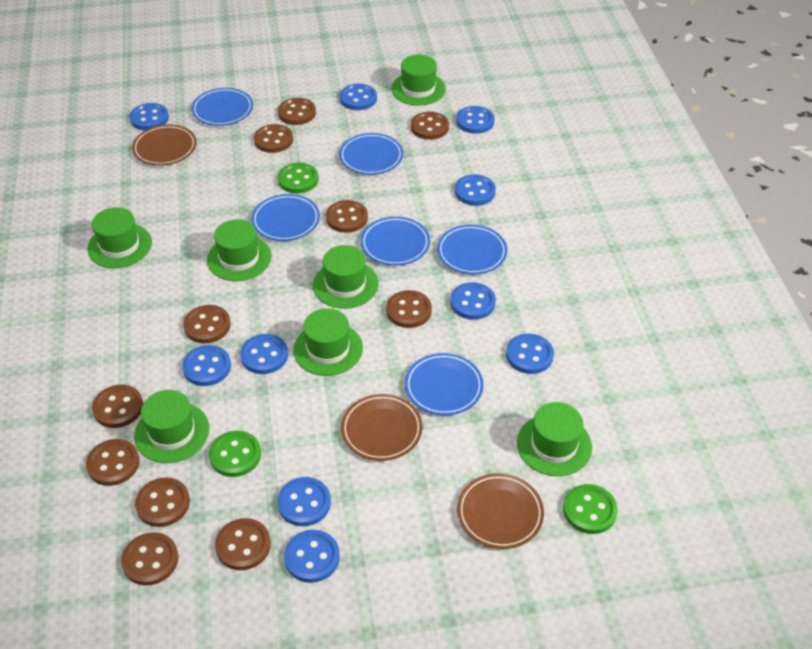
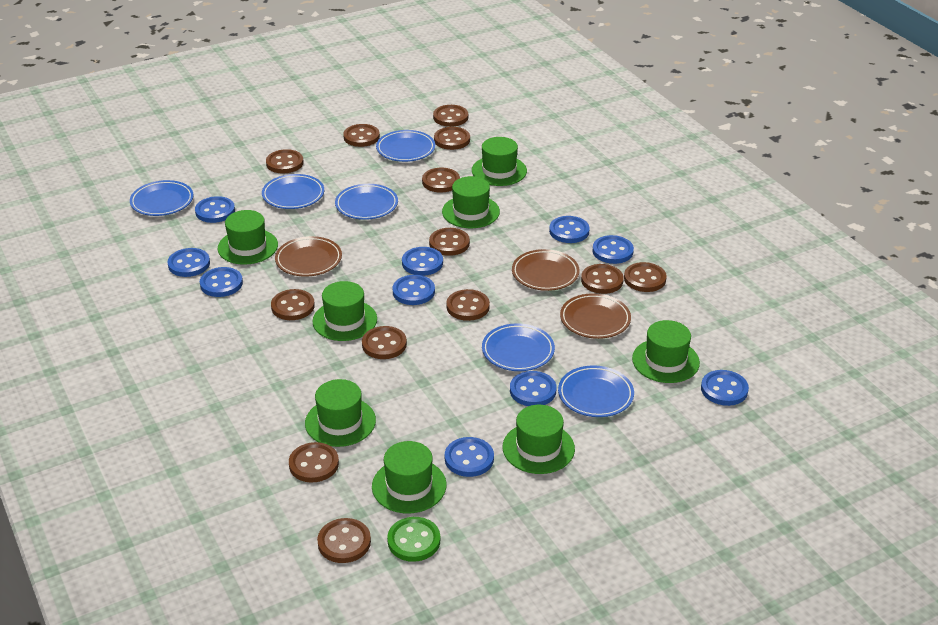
brown button: [86,439,140,486] [92,385,143,428] [121,532,178,586] [135,477,190,527] [183,305,231,343] [215,518,271,570] [254,124,293,153] [278,98,316,125] [326,200,368,233] [386,290,432,328] [411,112,449,140] = 11 -> [266,149,304,174] [271,289,315,320] [289,442,339,482] [317,518,371,563] [343,124,380,147] [362,326,407,359] [422,168,460,193] [429,228,470,256] [433,105,468,127] [434,127,470,150] [446,289,490,321] [581,264,624,294] [624,262,667,292] = 13
green button: [209,431,261,477] [278,163,318,193] [563,484,618,534] = 3 -> [387,517,440,562] = 1
green hat: [87,207,152,268] [134,390,209,463] [207,220,272,281] [293,308,363,376] [313,245,378,309] [391,55,446,106] [517,402,592,476] = 7 -> [218,210,278,265] [305,379,376,447] [312,281,377,341] [372,441,447,513] [442,176,500,228] [472,137,527,186] [503,405,575,474] [632,320,700,383] = 8

